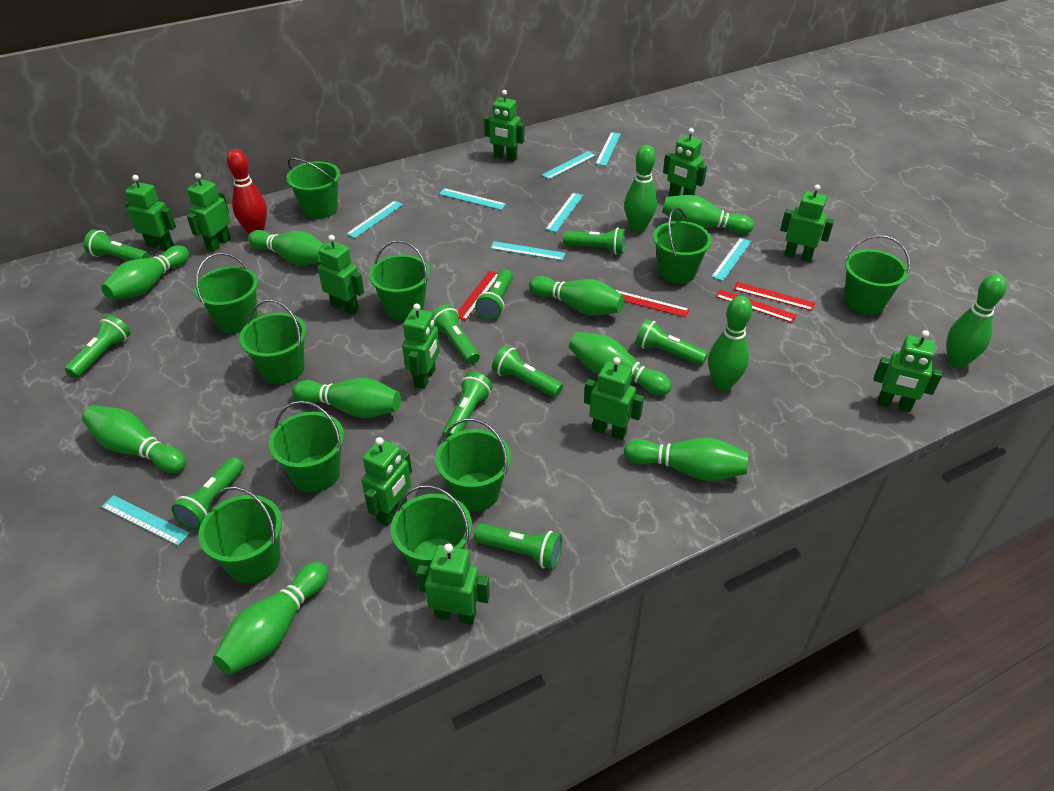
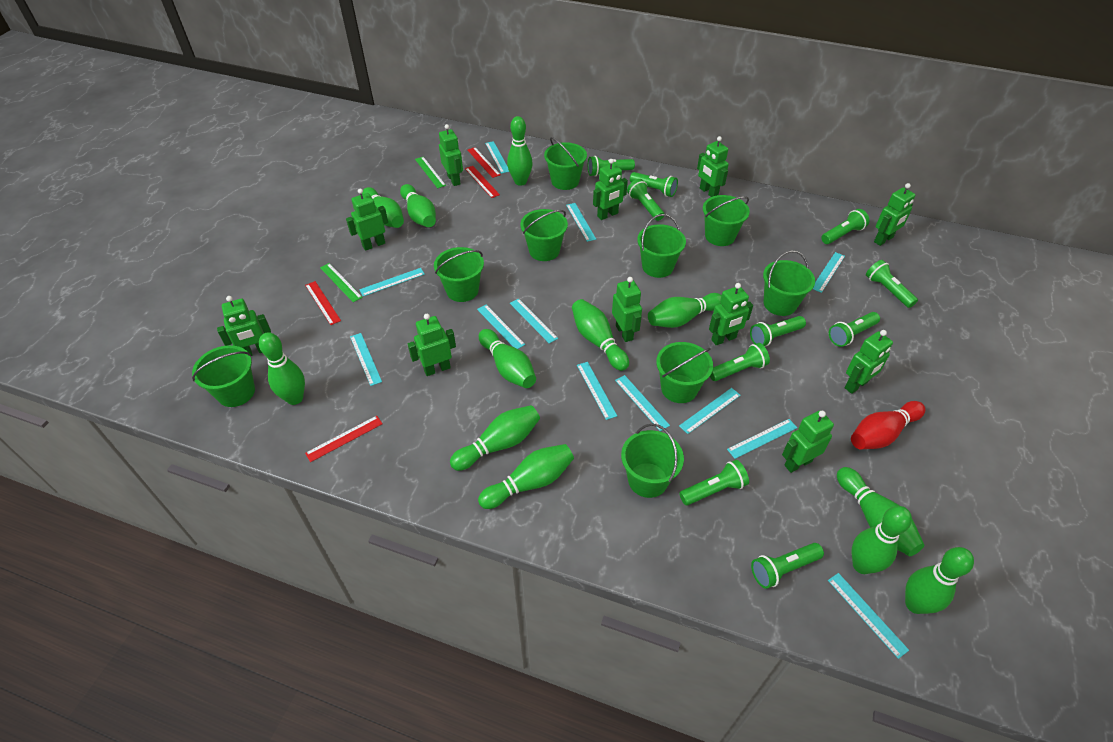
green bucket: [194,252,258,333] [198,486,282,584] [239,299,307,384] [269,401,344,493] [286,158,340,219] [369,240,430,321] [391,485,472,576] [435,418,511,512] [653,207,712,284] [844,235,910,315] = 10 -> [192,345,255,407] [434,247,484,302] [520,209,568,261] [544,137,587,190] [621,424,684,498] [637,214,686,278] [656,342,713,403] [703,195,750,246] [763,250,815,316] = 9
green ruler: none = 0 -> [320,263,363,302] [415,157,446,188] = 2
turquoise ruler: [101,495,190,546] [346,201,403,238] [439,188,506,210] [490,241,566,261] [542,151,596,179] [546,193,584,232] [596,132,621,166] [711,238,752,281] = 8 -> [350,333,382,386] [359,268,425,296] [477,305,525,349] [485,141,509,173] [510,298,558,344] [566,203,596,242] [577,362,617,420] [615,375,670,431] [679,388,741,434] [727,419,797,459] [813,252,845,293] [828,573,909,659] = 12

